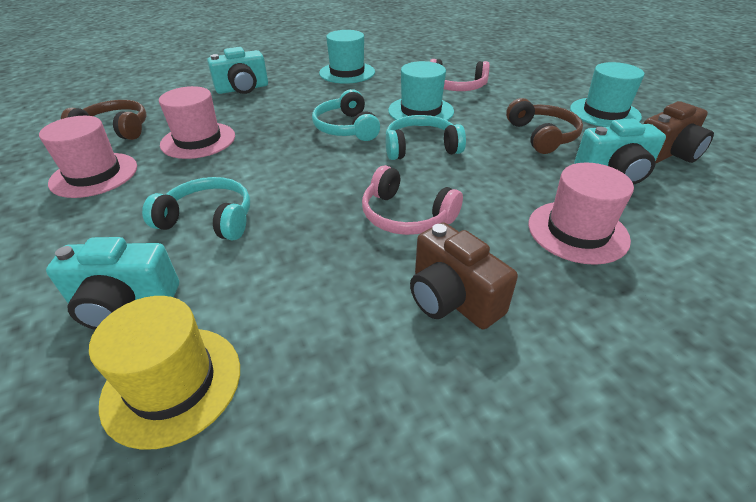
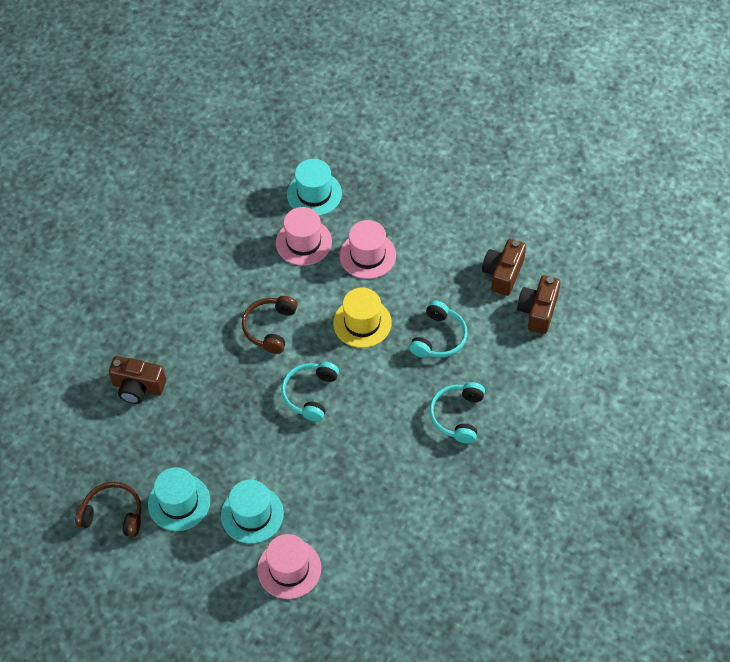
brown camera: [410,222,518,329] [644,101,714,163] = 2 -> [109,356,166,404] [482,239,526,296] [517,275,560,334] = 3
pink headphones: [362,165,463,235] [430,59,490,91] = 2 -> none = 0
turquoise camera: [46,237,179,330] [207,47,268,94] [574,119,666,185] = 3 -> none = 0

